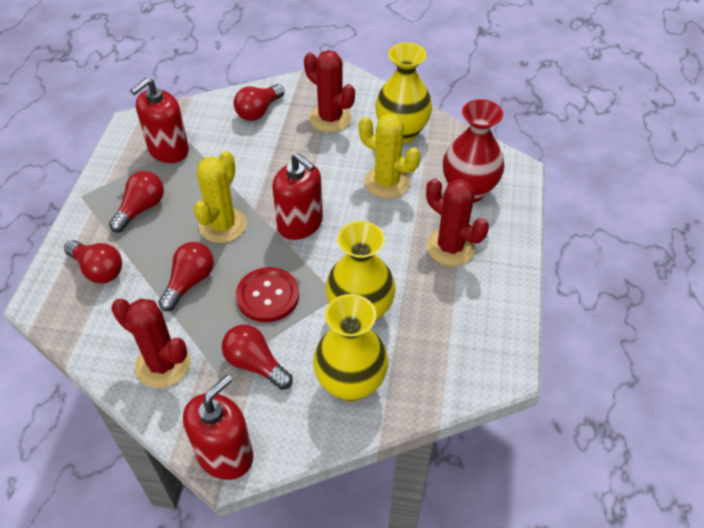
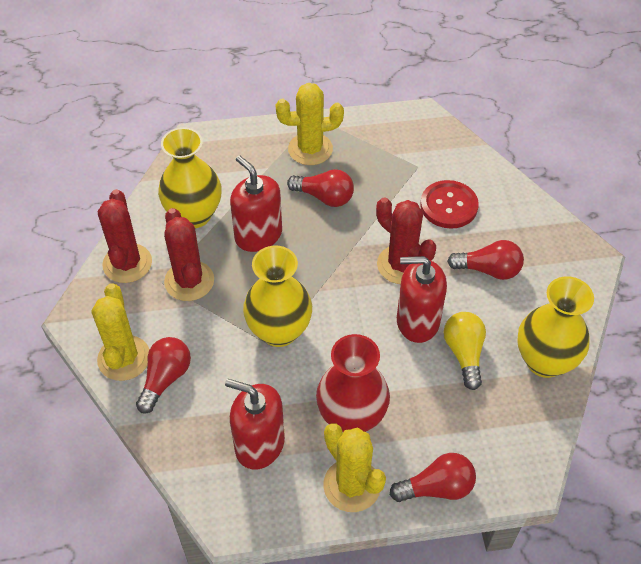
red light bulb: [64,240,122,283] [109,171,164,232] [158,242,214,311] [222,324,293,390] [234,84,285,121] = 5 -> [136,337,191,414] [287,169,354,207] [390,453,476,502] [447,240,524,280] = 4
yellow cactus: [194,151,247,243] [359,113,420,199] = 2 -> [92,283,150,381] [276,83,344,165] [323,423,386,512] = 3
yellow light bulb: none = 0 -> [444,312,486,390] = 1

